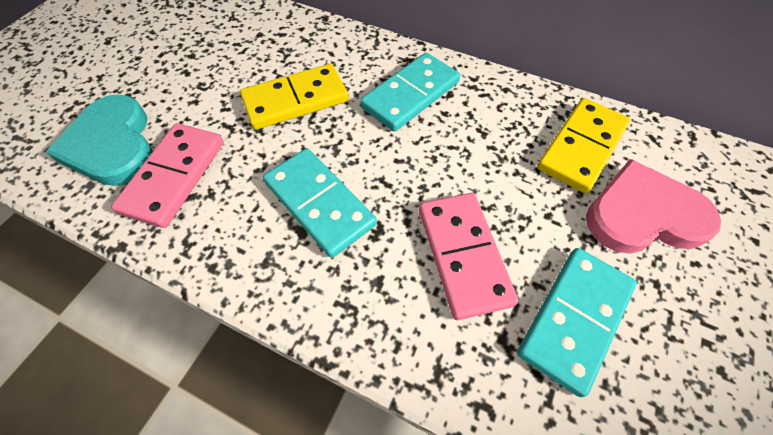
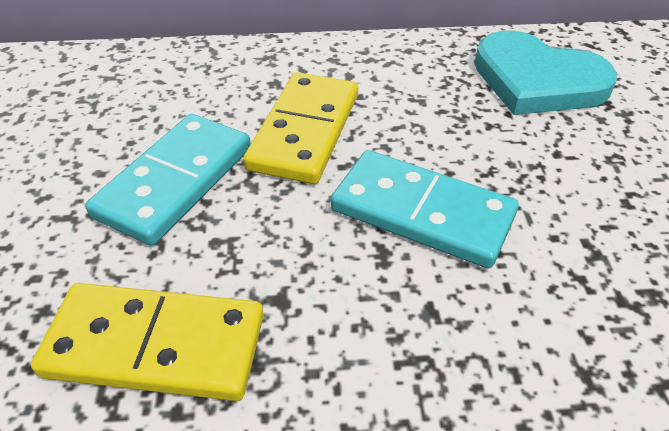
pink domino: [111,123,224,228] [419,193,518,320] = 2 -> none = 0
pink heart: [586,159,721,254] = 1 -> none = 0
turquoise domino: [263,148,377,258] [360,53,460,132] [517,248,637,397] = 3 -> [85,114,251,246] [331,150,519,268] = 2

